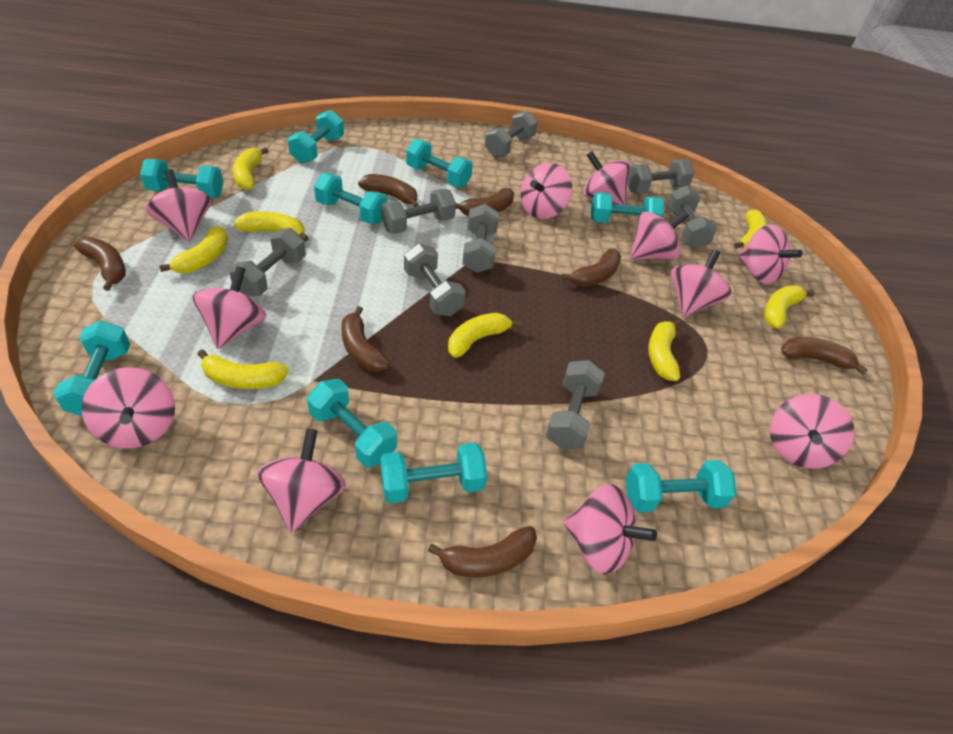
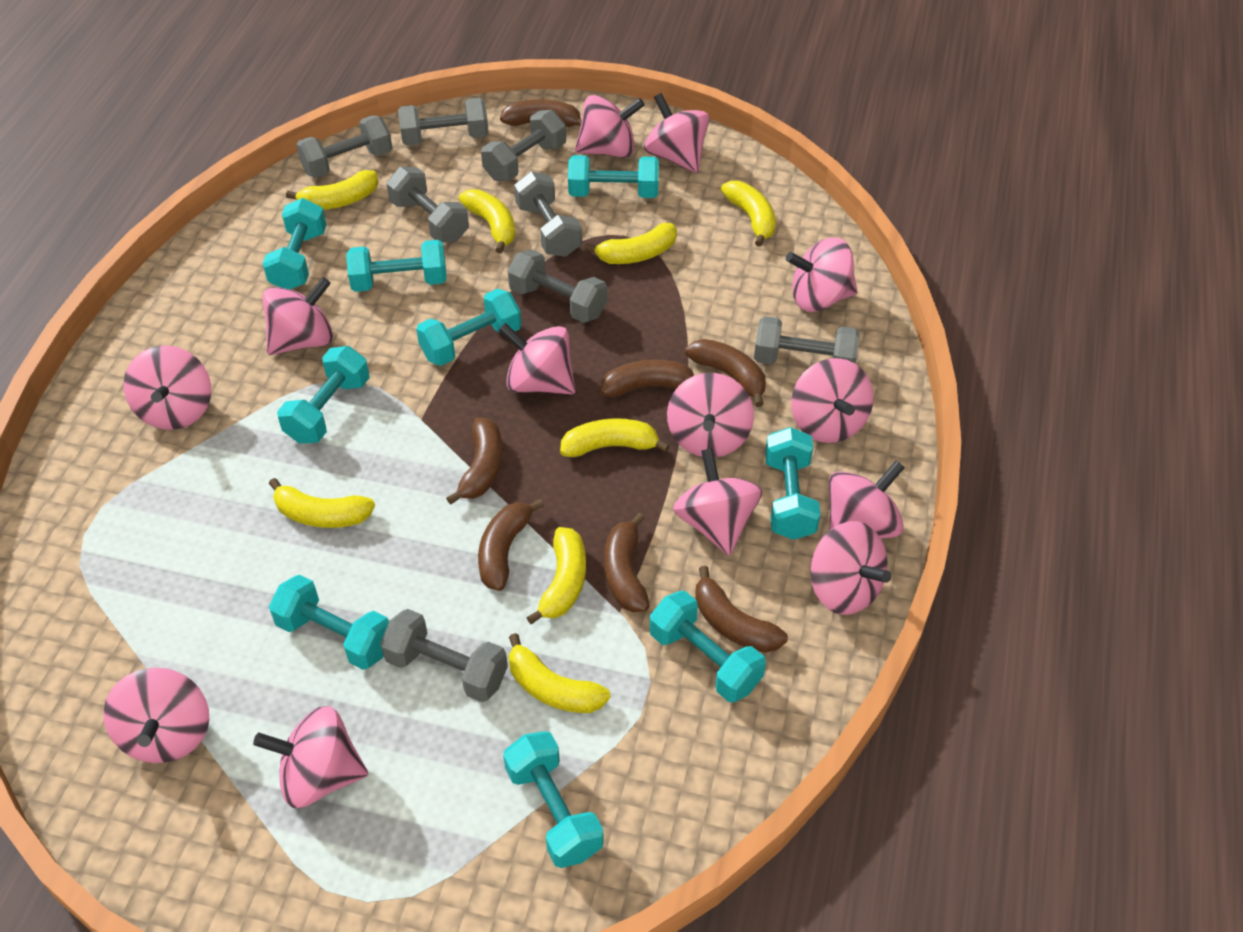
pink spinning top: [82,367,175,448] [145,169,211,242] [193,266,266,349] [257,428,346,533] [521,163,572,219] [563,484,657,574] [583,151,630,205] [630,211,689,260] [671,250,731,317] [738,224,802,284] [770,394,854,469] = 11 -> [103,668,209,763] [124,346,211,430] [253,706,368,808] [262,277,333,355] [498,323,576,395] [575,95,645,158] [644,93,709,173] [667,373,754,458] [673,448,762,556] [786,237,857,312] [791,358,873,443] [811,521,891,615] [829,460,905,538] = 13

